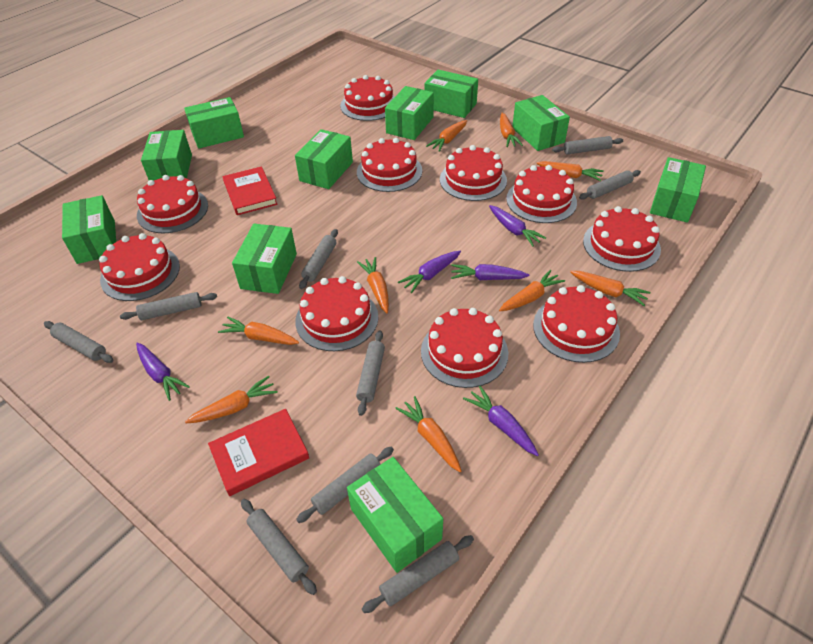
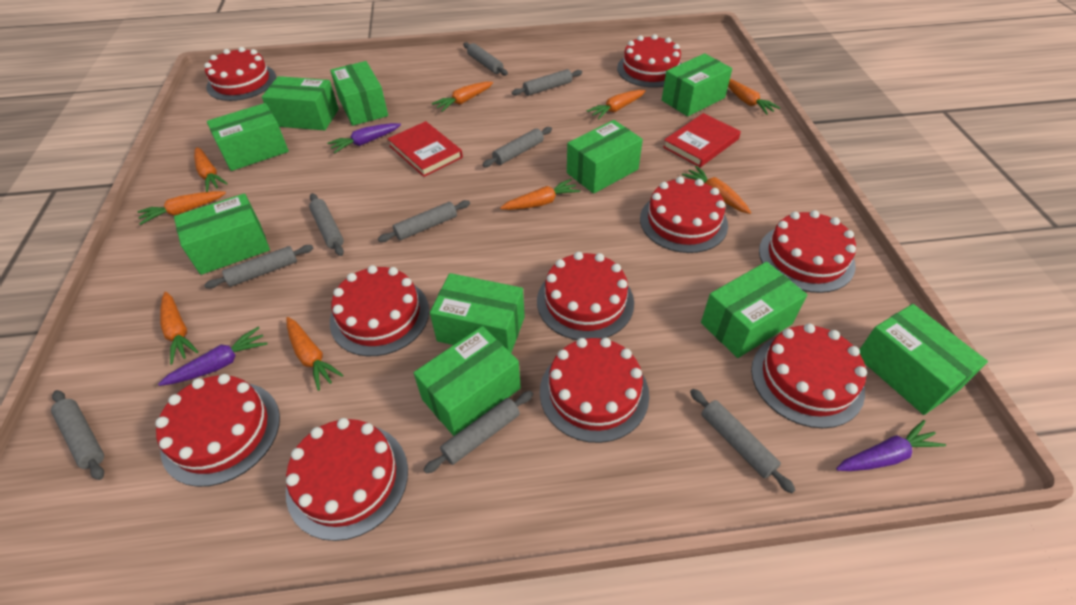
purple carrot: [136,343,190,401] [398,251,461,293] [451,264,529,280] [463,386,539,456] [489,205,546,247] = 5 -> [158,327,268,386] [327,123,401,154] [836,420,946,471] = 3

